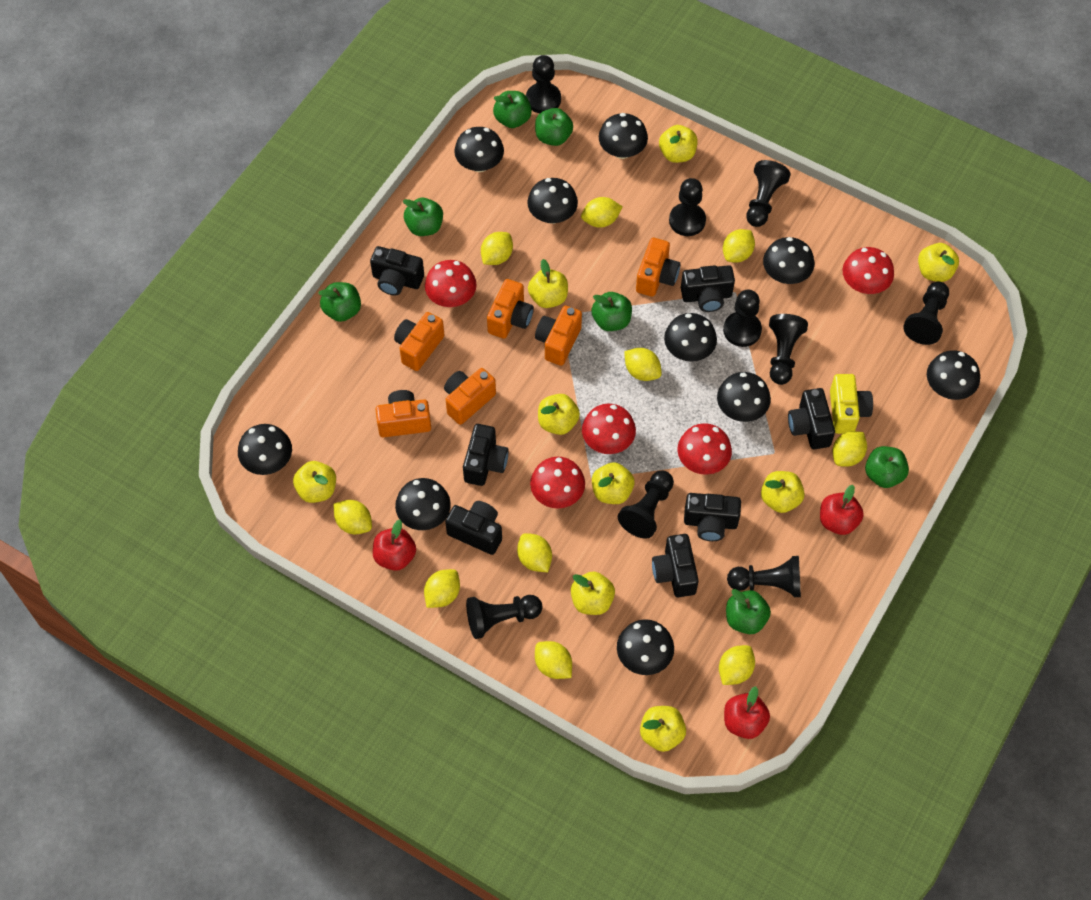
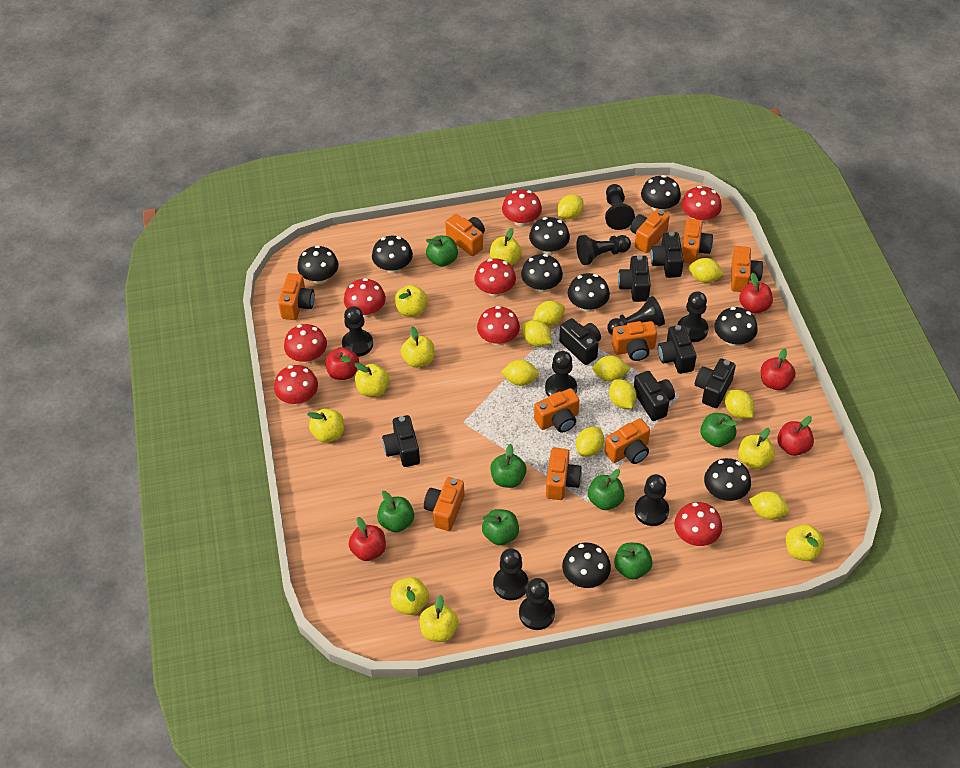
black mushroom: [238,424,292,475] [395,478,451,530] [454,127,504,172] [527,178,578,224] [599,113,648,159] [617,619,674,675] [664,313,717,362] [717,372,771,422] [763,237,814,284] [927,350,980,400] = 10 -> [297,245,339,284] [372,236,413,274] [521,254,563,293] [529,217,570,255] [562,542,611,588] [568,273,610,312] [641,175,681,212] [704,458,751,501] [714,307,758,346] = 9
orange camera: [375,390,431,437] [394,312,444,371] [444,368,496,425] [487,279,534,339] [535,306,582,366] [636,238,680,297] = 6 -> [278,273,315,320] [424,477,465,531] [445,214,485,256] [534,388,579,432] [546,448,582,500] [604,418,650,464] [612,321,657,361] [630,209,670,253] [682,218,713,264] [731,246,763,292] = 10
red apple: [373,520,416,571] [724,686,770,739] [820,485,864,535] = 3 -> [325,347,359,380] [349,517,386,561] [739,273,773,314] [761,348,796,390] [777,416,814,456] = 5
red mushroom: [425,260,477,307] [530,457,585,509] [582,404,636,454] [677,423,732,475] [842,247,894,294] = 5 -> [274,365,318,405] [284,324,327,363] [344,278,386,317] [474,258,516,297] [477,306,520,346] [502,189,542,227] [674,502,722,546] [681,186,722,223] = 8
yellow camera: [830,374,873,434] = 1 -> none = 0

